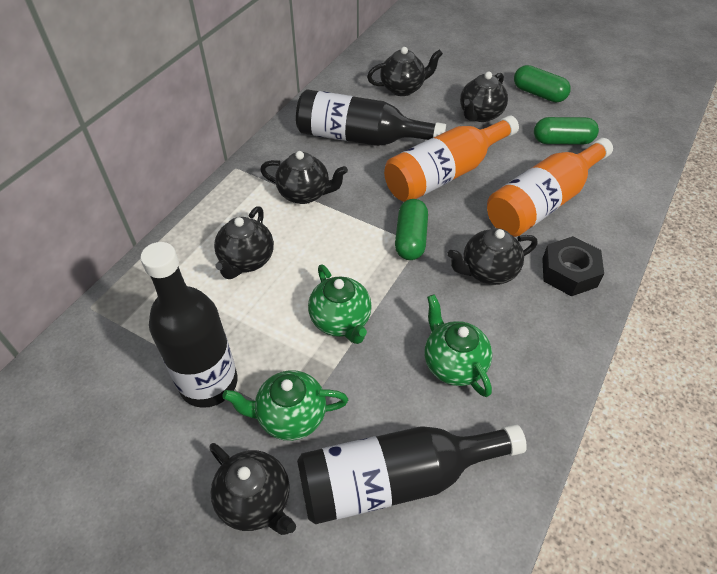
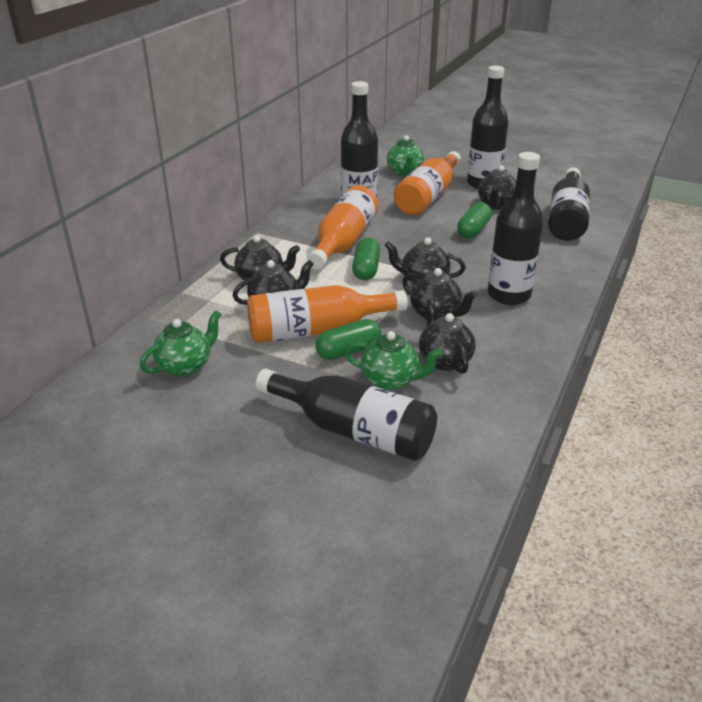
black bottle: [140,242,238,408] [296,89,446,146] [297,424,527,524] = 3 -> [256,369,437,461] [341,81,378,197] [467,66,508,189] [488,152,544,305] [548,167,590,241] = 5
black nut: [542,236,604,296] = 1 -> none = 0
orange bottle: [384,116,519,202] [487,138,613,237] = 2 -> [247,285,408,343] [307,186,379,269] [394,151,461,215] = 3

